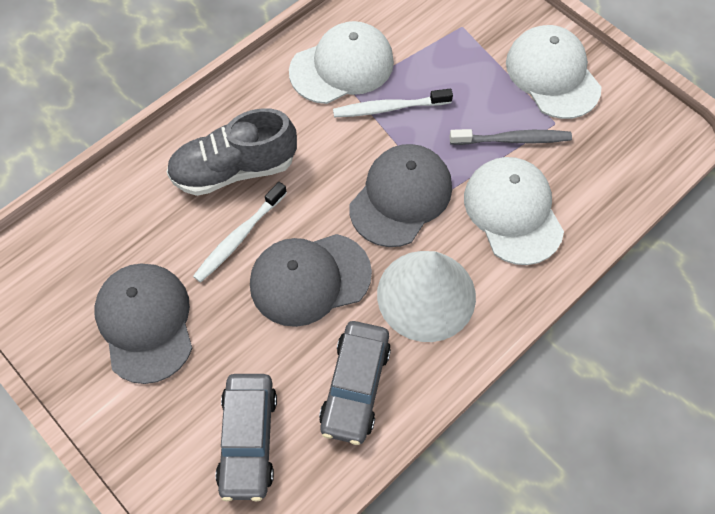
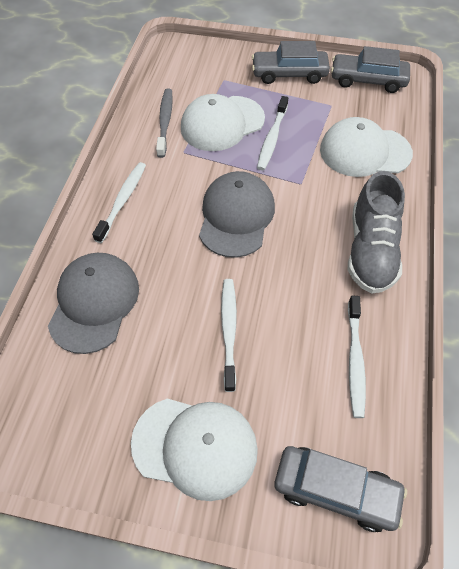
grey cap: [94,264,193,384] [250,234,372,327] [349,144,452,247] = 3 -> [48,253,139,354] [199,171,275,258] = 2
grey car: [216,374,277,502] [319,321,391,445] = 2 -> [252,41,330,84] [275,446,407,532] [331,46,410,93] = 3
white cone: [377,251,476,342] = 1 -> none = 0
white toothbrush: [193,182,287,283] [333,89,453,117] = 2 -> [92,162,146,243] [221,279,237,392] [257,96,288,170] [348,295,366,418] = 4

